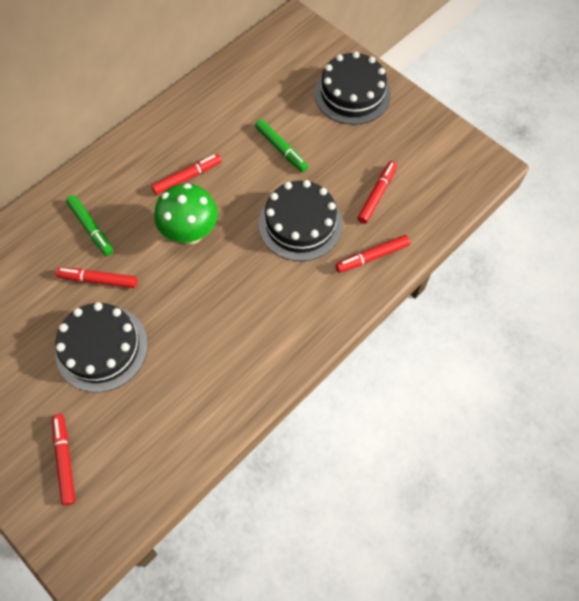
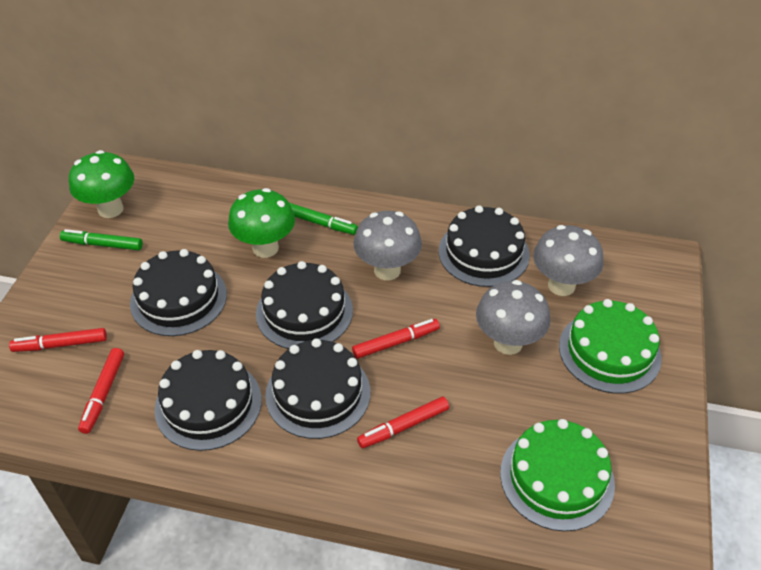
black cake: [55,302,148,392] [259,180,343,261] [314,52,391,125] = 3 -> [130,249,227,336] [155,350,262,451] [256,261,353,349] [265,338,370,439] [439,205,530,287] = 5
green cake: none = 0 -> [500,419,615,531] [559,299,662,394] = 2
green mushroom: [154,183,218,245] = 1 -> [69,150,134,218] [228,188,295,258] = 2
grey mushroom: none = 0 -> [353,211,422,280] [476,280,550,355] [533,225,603,296] = 3
red marker: [52,414,76,506] [56,267,137,288] [151,154,222,195] [335,235,410,273] [357,161,397,224] = 5 -> [9,328,107,352] [78,348,124,434] [352,319,440,359] [357,397,449,448] = 4

